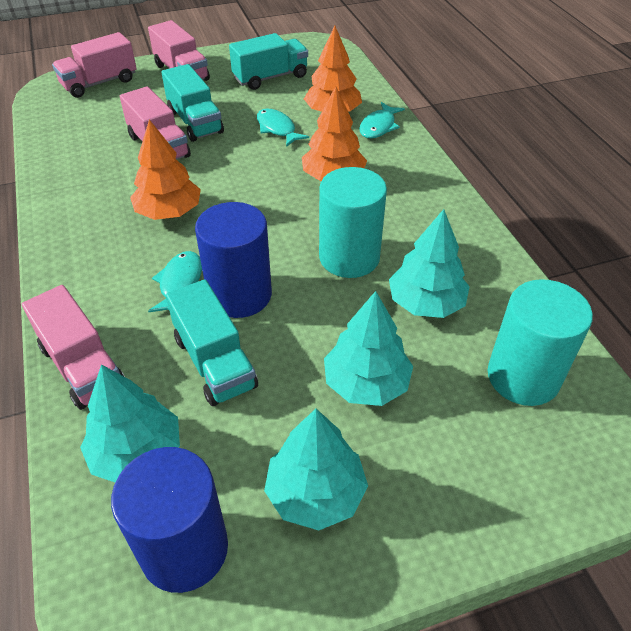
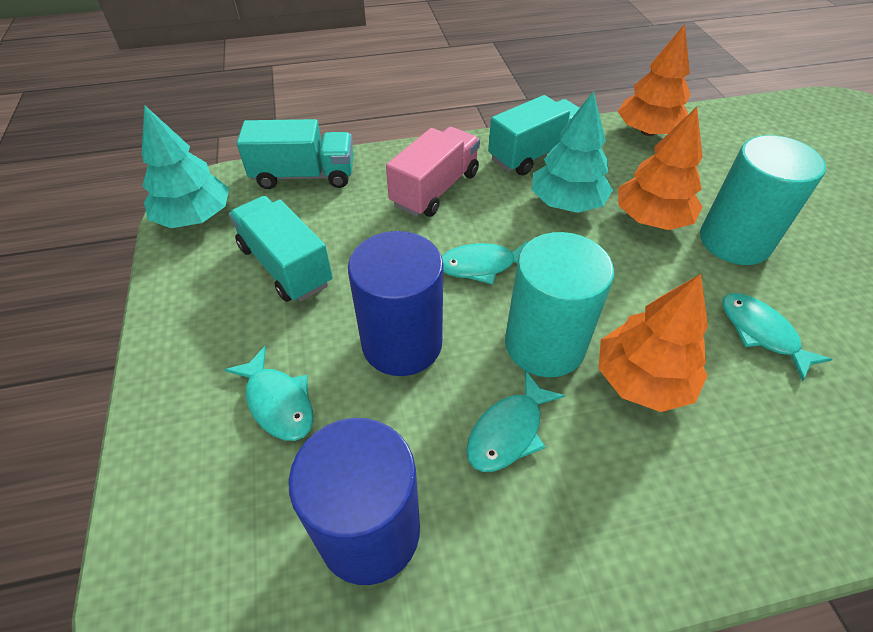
pink truck: [22,285,125,410] [52,32,137,98] [120,86,191,160] [148,20,210,81] = 4 -> [386,127,480,217] = 1
turquoise fish: [148,251,202,312] [257,108,309,147] [359,102,405,139] = 3 -> [224,346,313,441] [442,241,528,284] [466,370,565,472] [722,293,832,381] = 4
turquoise tree: [80,364,180,482] [264,409,368,530] [324,291,413,406] [389,209,470,318] = 4 -> [141,105,229,228] [532,91,613,213] = 2

